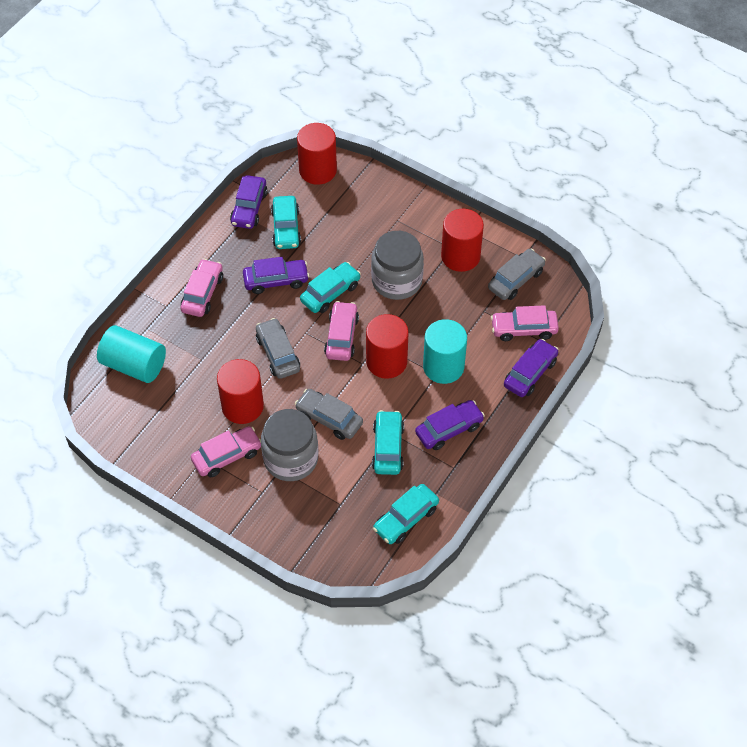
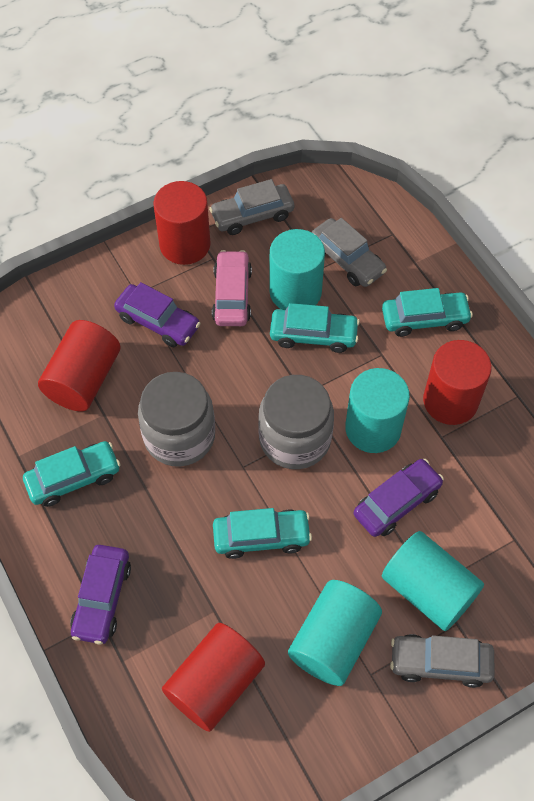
pink car: [180,259,223,317] [191,426,261,477] [324,301,359,361] [491,305,559,341] = 4 -> [212,250,252,326] = 1
purple car: [230,175,268,229] [243,257,309,294] [415,400,485,450] [504,339,558,397] = 4 -> [70,545,131,644] [114,282,201,347] [354,459,444,537] = 3
turquoise cylinder: [97,325,166,383] [423,319,467,384] = 2 -> [269,229,325,310] [288,580,382,686] [345,368,410,453] [382,531,484,631] = 4

